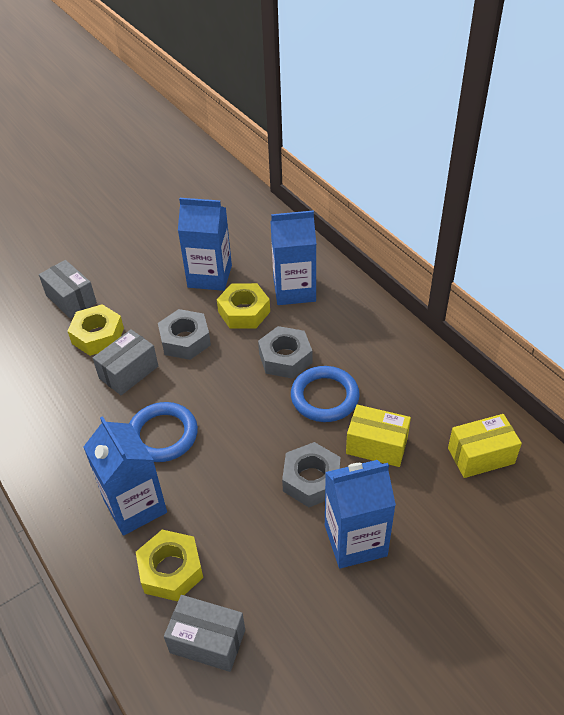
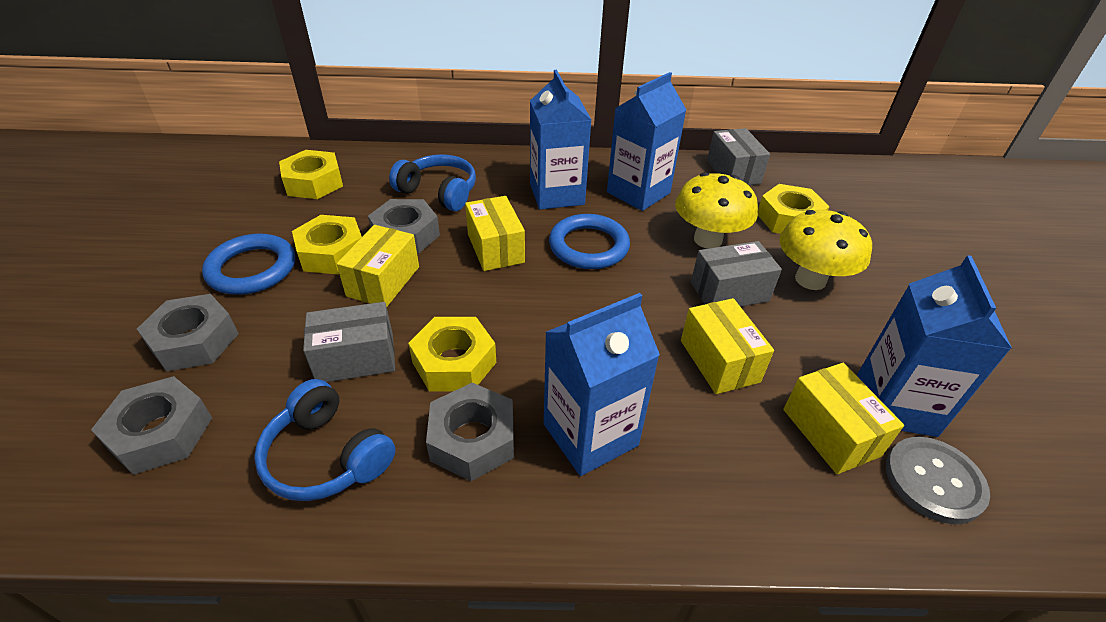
blue headphones: none = 0 -> [254,379,395,501] [389,154,476,211] = 2
grey button: none = 0 -> [886,437,990,524] = 1
grey nut: [158,309,211,360] [258,326,312,379] [282,442,340,507] = 3 -> [91,376,212,475] [137,294,239,372] [368,199,440,254] [426,383,514,481] = 4
yellow box: [346,405,411,467] [448,414,522,478] = 2 -> [337,225,419,307] [465,196,525,271] [681,298,774,394] [783,363,904,474] = 4
yellow mushroom: none = 0 -> [675,172,758,249] [780,210,872,290] = 2
yellow nut: [68,304,124,356] [136,530,203,601] [217,283,270,329] = 3 -> [279,150,343,199] [292,215,362,274] [408,317,496,391] [758,184,829,234] = 4

